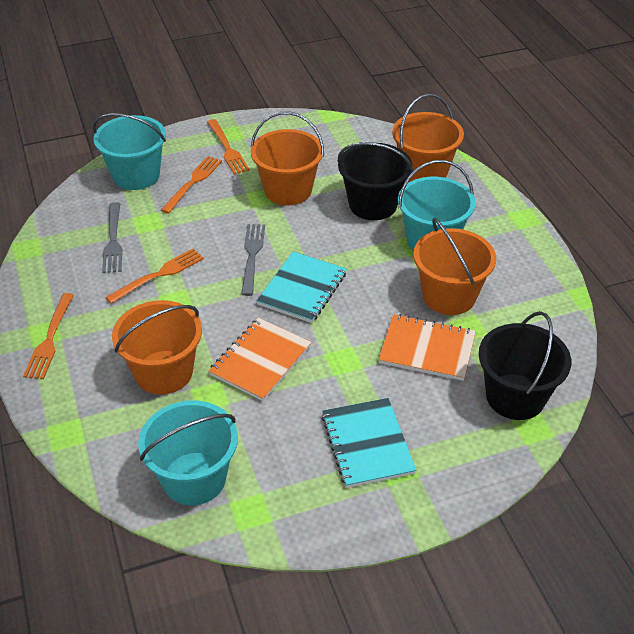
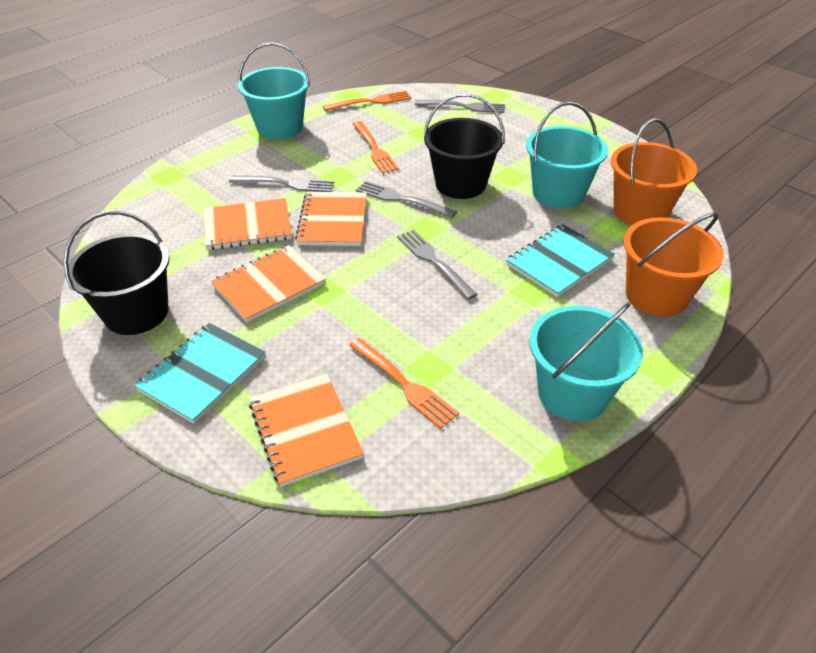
grey fork: [102,202,122,273] [241,224,265,296] = 2 -> [229,176,334,192] [356,181,457,218] [397,229,478,300] [415,100,505,113] = 4
orange bucket: [112,300,202,395] [251,112,324,205] [392,94,464,182] [413,218,496,315] = 4 -> [611,118,697,225] [623,213,724,317] = 2
orange fork: [23,293,74,379] [105,249,204,304] [161,156,222,214] [207,119,250,175] = 4 -> [323,91,411,111] [349,338,459,429] [353,121,399,173] = 3
orange notebook: [208,318,312,401] [379,314,476,381] = 2 -> [204,198,292,250] [211,245,326,323] [249,374,364,487] [295,192,367,246] = 4

